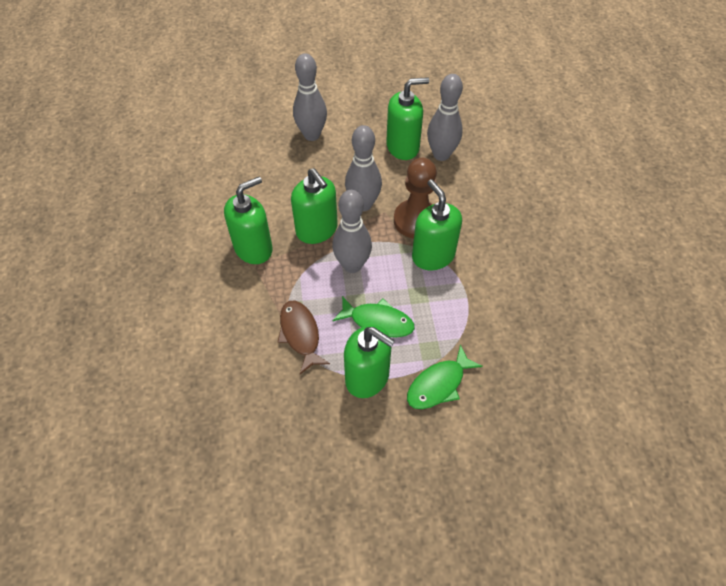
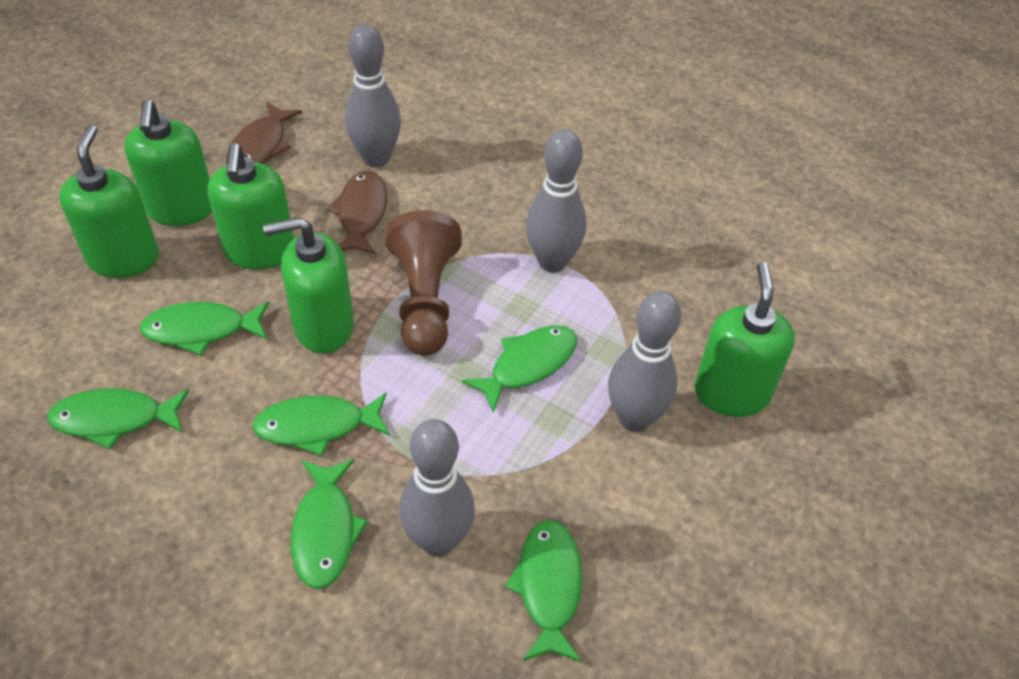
brown fish: [278,301,330,374] = 1 -> [226,102,302,164] [327,171,387,255] = 2
green fish: [332,296,415,337] [407,345,483,409] = 2 -> [47,388,189,449] [139,302,269,355] [252,393,390,456] [291,459,368,589] [462,325,577,413] [505,520,582,663] = 6

